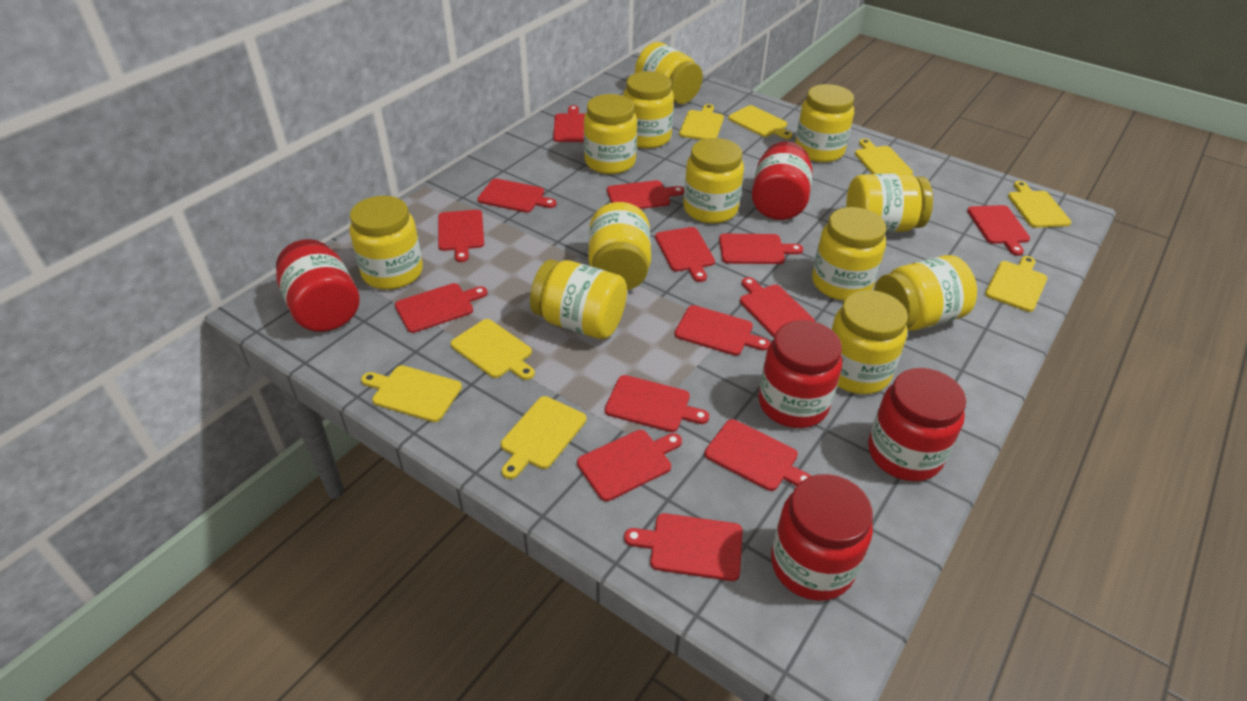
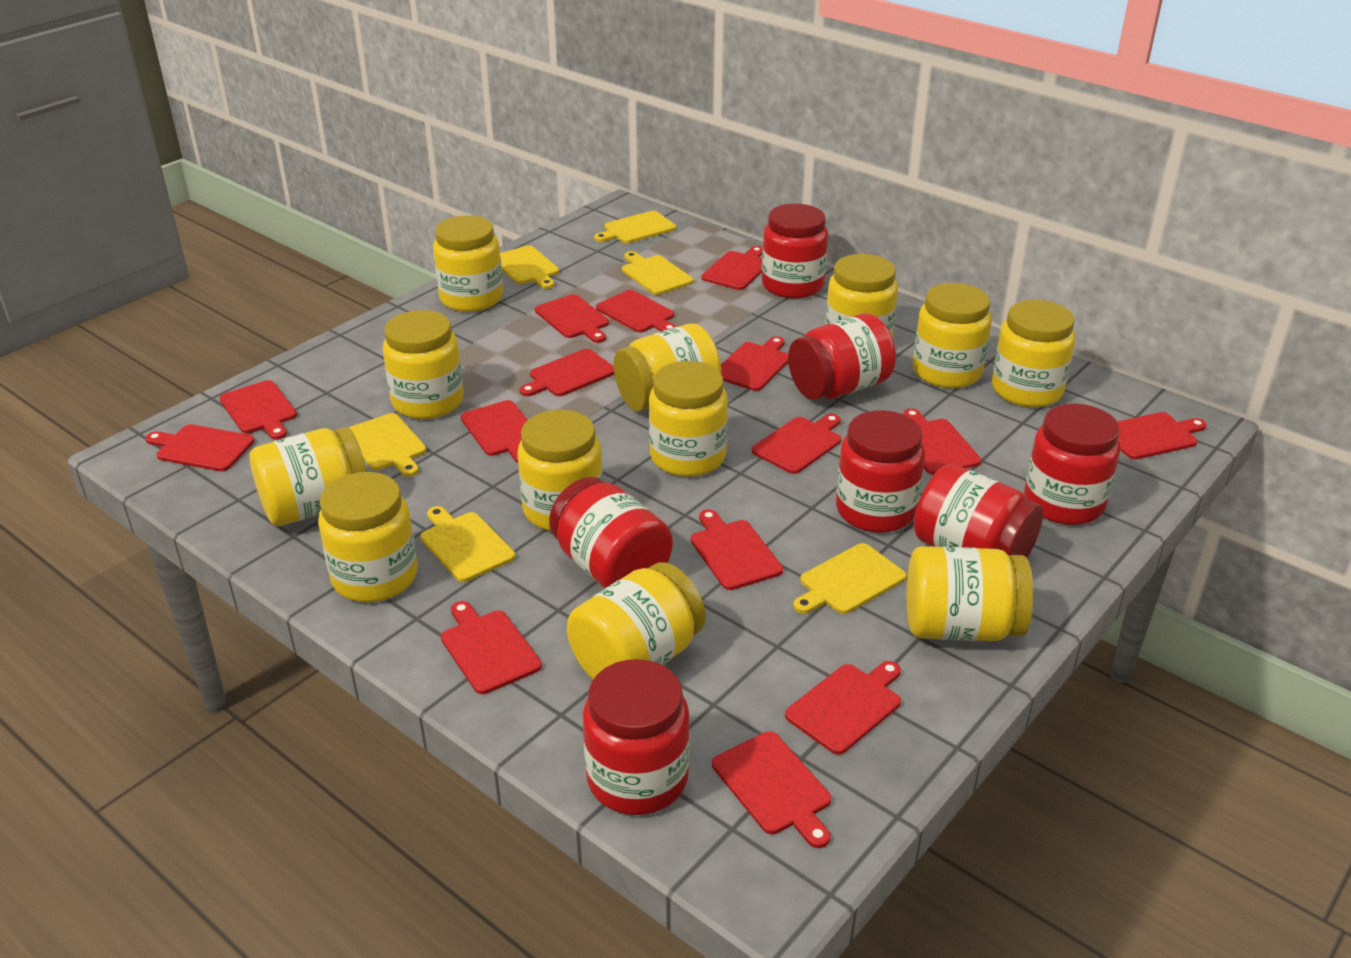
red cutting board: [395,283,488,333] [438,210,484,262] [477,179,557,213] [553,105,585,142] [577,430,682,501] [605,375,709,432] [607,180,684,209] [624,513,743,581] [655,227,715,282] [674,305,770,356] [704,419,811,491] [719,234,803,264] [740,277,815,337] [967,205,1030,256] = 14 -> [146,424,255,471] [219,380,297,439] [441,601,542,694] [461,400,527,463] [520,349,614,396] [535,294,609,343] [596,290,677,332] [691,509,783,590] [701,246,763,290] [712,731,831,848] [721,336,788,391] [752,414,841,474] [785,661,901,755] [903,408,982,475] [1117,412,1207,459] = 15
red jar: [276,239,360,332] [752,141,812,220] [758,320,842,428] [771,474,873,601] [868,368,966,481] = 5 -> [549,477,673,588] [583,659,690,815] [762,204,828,299] [788,314,896,400] [836,410,925,533] [914,464,1043,558] [1024,403,1120,525] = 7
yellow cutting board: [361,365,462,422] [451,319,535,380] [501,396,587,479] [679,104,724,140] [728,105,792,139] [855,139,913,175] [985,256,1047,312] [1008,181,1071,228] = 8 -> [348,413,426,477] [420,506,515,582] [500,246,559,289] [594,211,676,243] [622,251,693,295] [793,543,906,614] = 6

